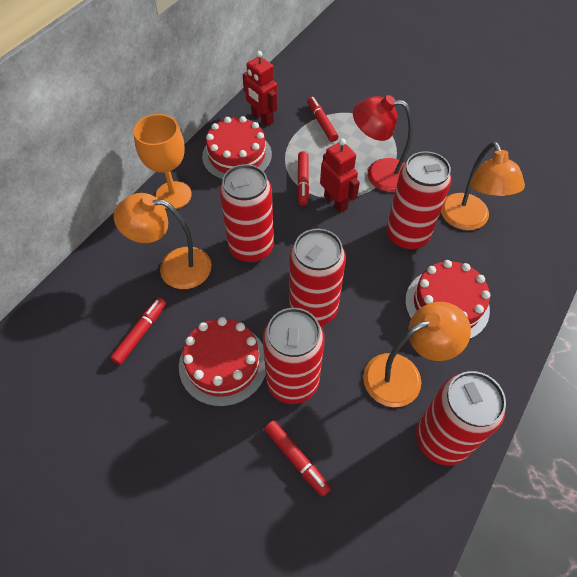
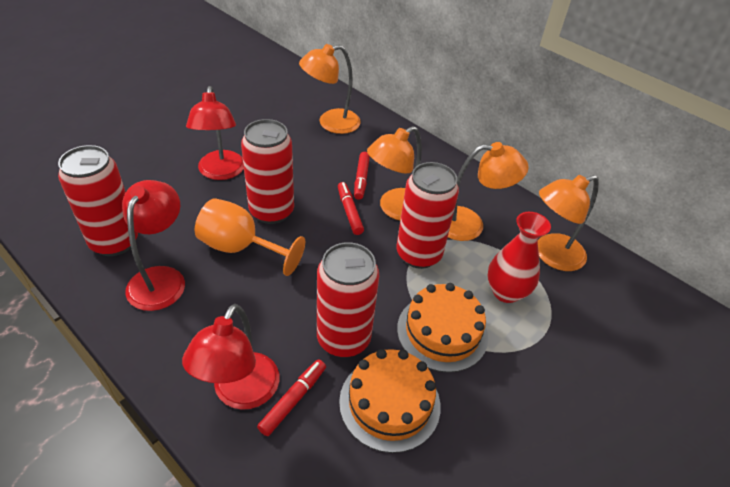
orange cake: none = 0 -> [339,349,441,453] [397,283,488,373] = 2
orange lamp: [114,193,211,289] [363,302,471,407] [441,142,525,230] = 3 -> [299,44,361,134] [367,126,422,220] [448,142,529,241] [538,175,599,271] = 4
red cake: [179,317,266,407] [202,116,272,180] [405,260,490,339] = 3 -> none = 0
red can: [220,164,274,263] [263,308,325,404] [289,229,346,326] [386,151,451,250] [416,371,506,466] = 5 -> [58,145,138,256] [241,119,294,224] [317,242,379,357] [396,162,459,269] = 4
red lamp: [353,95,413,192] = 1 -> [122,180,185,311] [182,304,279,410] [186,86,244,180] = 3
red marker: [110,298,166,365] [264,420,331,497] [297,151,309,206] [307,97,338,142] = 4 -> [257,359,326,436] [338,182,364,235] [354,152,370,200] = 3
red robot: [243,51,278,126] [320,138,360,213] = 2 -> none = 0
red vase: none = 0 -> [487,212,551,303] = 1

